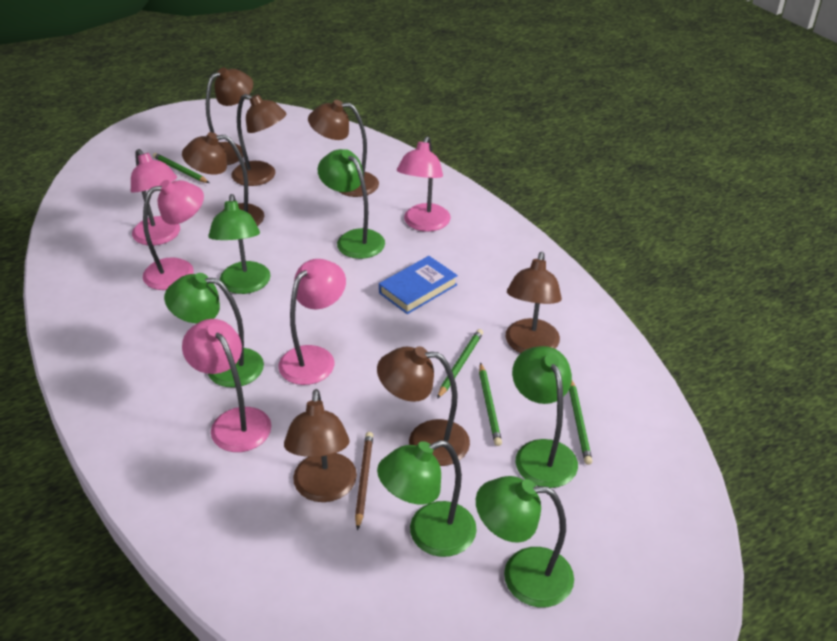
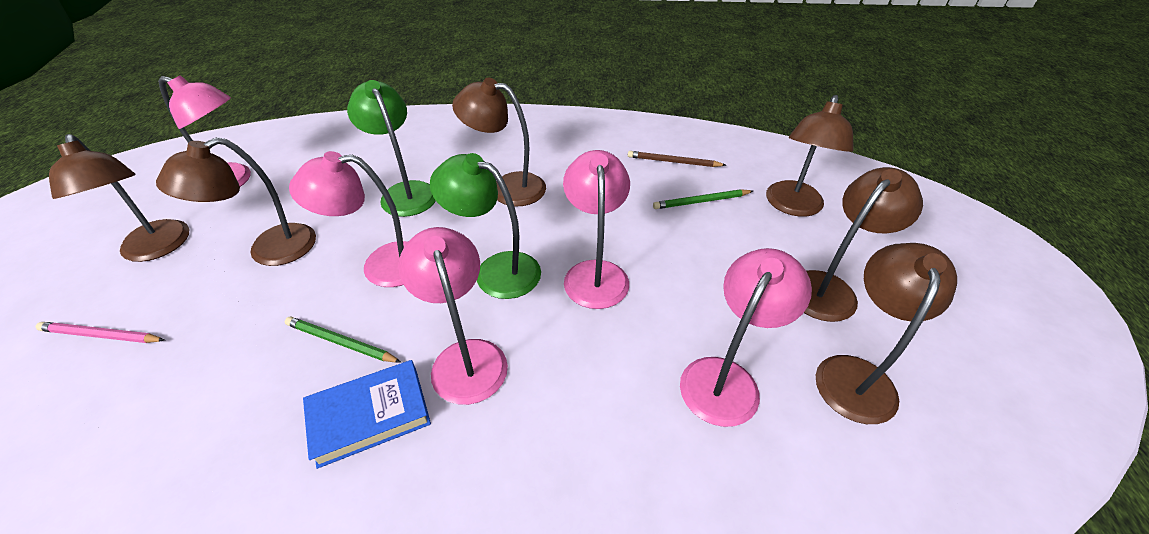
brown lamp: [182,132,264,226] [206,68,253,165] [232,94,287,186] [284,389,357,502] [308,100,379,197] [377,346,470,466] [505,252,562,353] = 7 -> [49,134,189,262] [156,137,316,266] [452,78,546,207] [766,95,854,217] [804,167,923,322] [816,243,957,424] = 6
green lamp: [164,273,264,387] [208,194,271,294] [318,149,385,259] [377,440,477,557] [476,476,574,607] [512,346,578,488] = 6 -> [347,80,436,217] [430,153,541,299] = 2
green pencil: [153,153,209,183] [437,329,483,399] [479,362,502,446] [569,380,592,465] = 4 -> [285,317,402,363] [653,189,753,209] = 2
pink pencil: none = 0 -> [36,322,165,343] = 1

